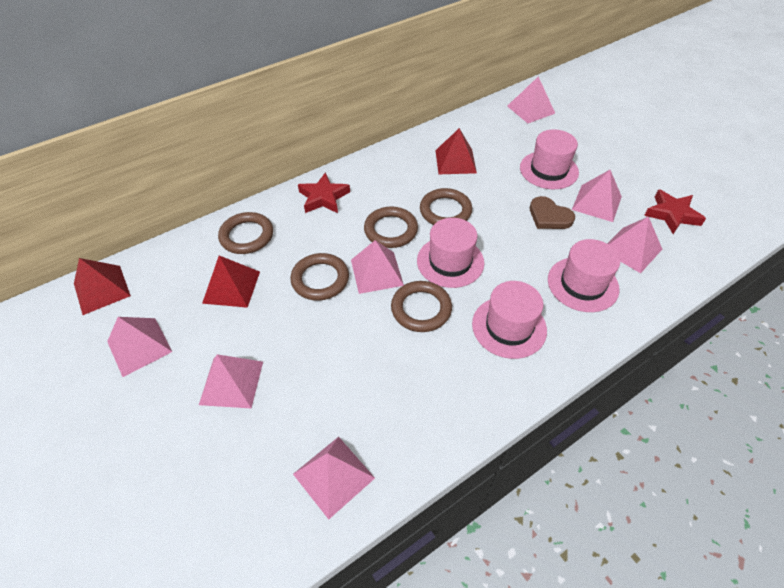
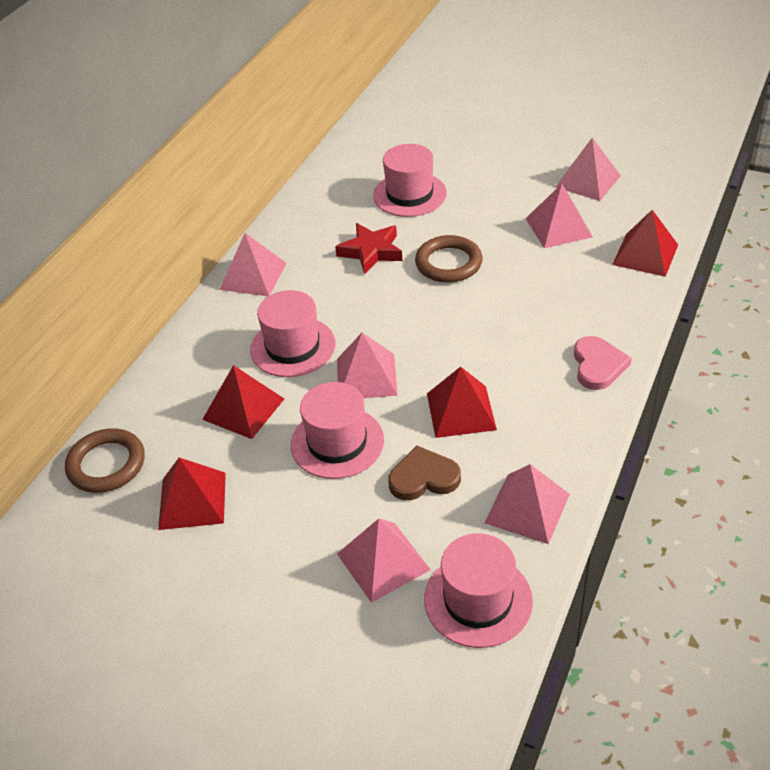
brown ring: [218,212,273,254] [290,253,349,301] [364,206,418,248] [391,281,452,332] [420,188,472,225] = 5 -> [65,428,145,493] [415,235,483,283] = 2
pink heart: none = 0 -> [574,336,631,390] = 1
pink pyramid: [107,317,172,377] [199,354,263,408] [293,437,375,519] [351,240,404,294] [507,76,555,123] [572,170,622,222] [607,217,662,273] = 7 -> [220,233,286,296] [337,332,398,398] [337,519,431,603] [485,464,570,544] [526,184,593,248] [555,138,621,201] = 6
red pyramid: [74,258,131,315] [202,255,260,308] [435,128,477,174] = 3 -> [158,458,226,530] [202,365,284,439] [427,367,497,438] [612,210,678,277] = 4
red star: [298,173,350,213] [644,189,706,234] = 2 -> [335,223,402,274] = 1

